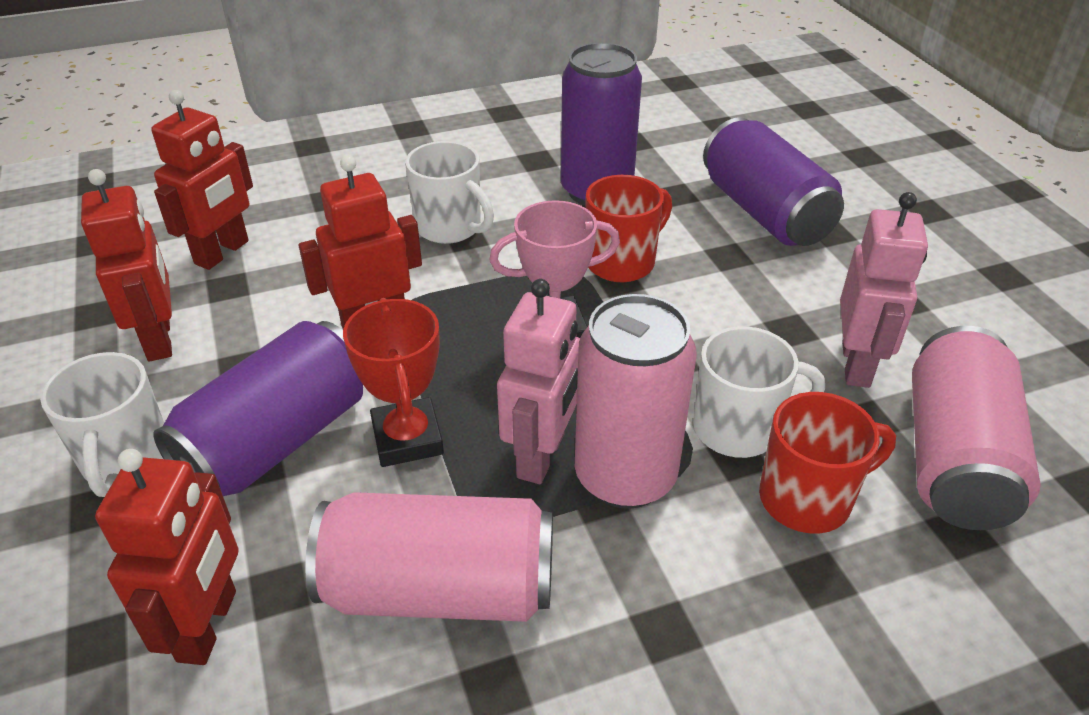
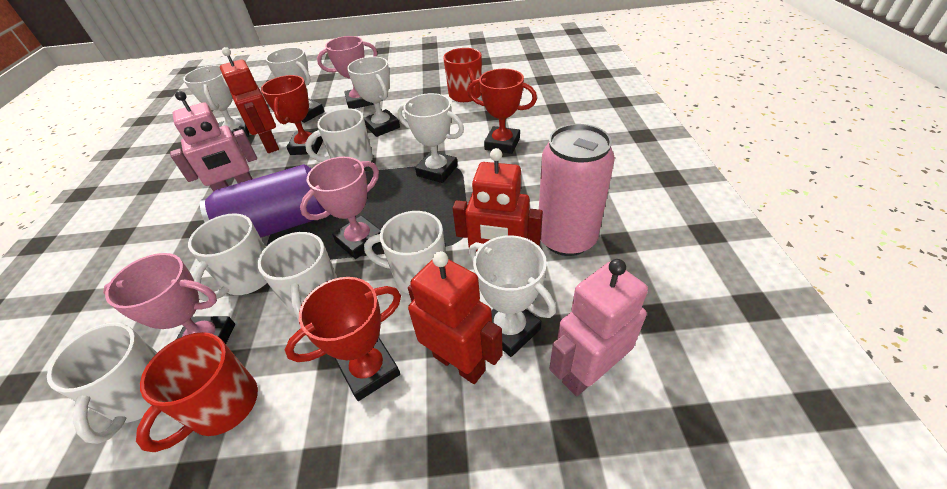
pink can: [306,492,553,622] [575,294,697,509] [912,326,1041,530] = 3 -> [539,124,615,256] = 1
pink trophy: [489,200,620,338] = 1 -> [103,253,235,344] [300,157,381,259] [317,36,377,109] = 3
purple can: [154,321,363,496] [561,43,642,206] [703,118,844,246] = 3 -> [200,164,326,238] = 1
red robot: [81,169,172,361] [95,449,238,665] [151,90,253,270] [299,155,422,329] = 4 -> [220,47,279,153] [408,251,503,384] [452,148,543,252] = 3
red trophy: [343,298,444,467] = 1 -> [261,75,323,155] [285,277,401,401] [468,69,537,154] = 3
white mug: [40,352,164,497] [405,141,494,244] [693,326,825,458] = 3 -> [47,323,157,444] [188,213,267,301] [258,232,337,322] [305,108,373,168] [364,211,446,294] = 5
white trophy: none = 0 -> [183,65,249,137] [266,47,324,123] [347,57,400,137] [398,93,464,183] [469,235,556,357] = 5

